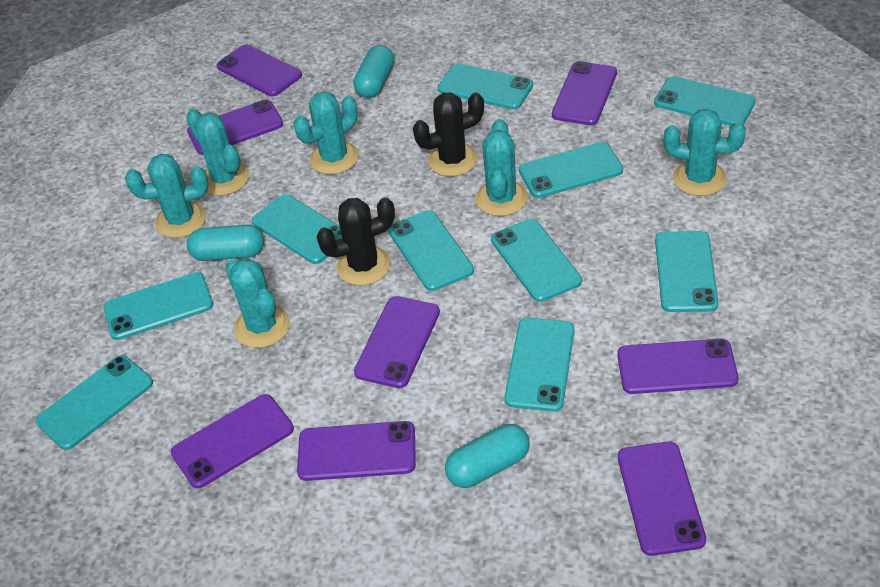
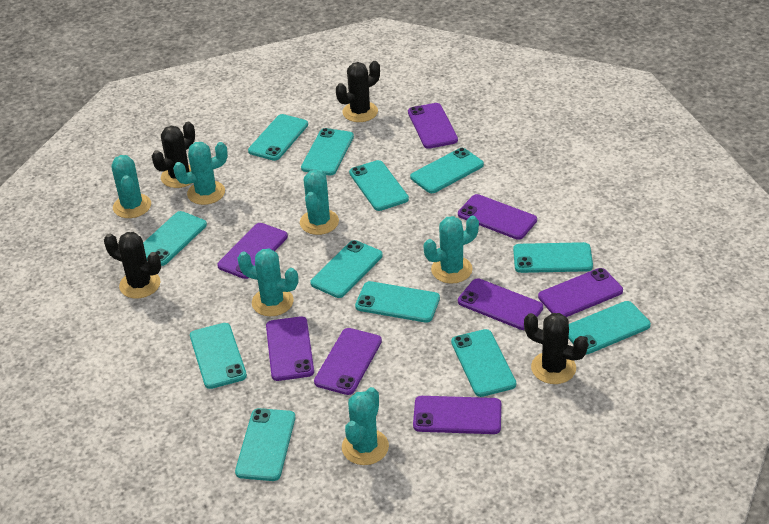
black cactus: [317,197,395,286] [413,92,484,177] = 2 -> [104,232,161,298] [152,122,195,188] [336,61,380,122] [524,313,588,384] = 4
turquoise capsule: [187,225,264,261] [353,45,394,98] [445,424,530,488] = 3 -> none = 0
turquoise phone: [36,355,153,450] [104,272,213,340] [252,194,342,264] [388,210,474,291] [438,63,533,110] [491,219,582,302] [504,318,574,412] [519,142,623,198] [654,76,756,126] [655,231,718,312] = 10 -> [143,211,207,266] [190,323,247,389] [235,408,295,481] [248,114,308,161] [301,128,354,175] [310,240,383,298] [349,160,409,211] [355,281,440,323] [410,148,484,193] [451,329,516,397] [513,242,593,273] [568,301,651,355] = 12

